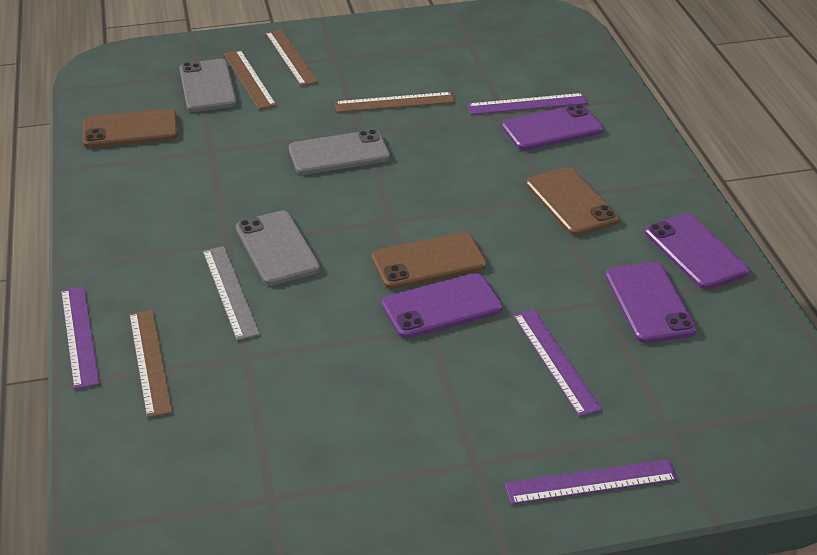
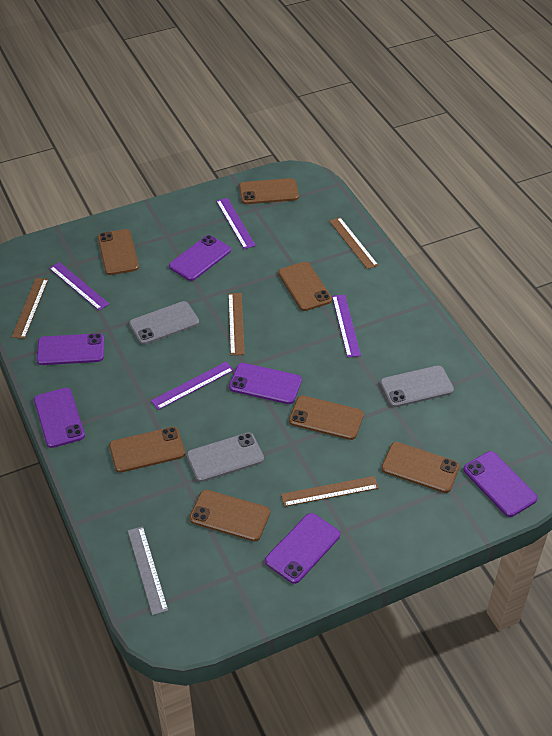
brown phone: [82,109,178,148] [372,232,487,289] [526,167,619,236] = 3 -> [98,229,139,275] [109,427,185,473] [189,490,270,541] [239,178,299,204] [278,262,332,311] [289,395,364,440] [381,442,460,493] = 7
purple phone: [382,273,503,338] [502,104,603,150] [605,262,697,343] [645,214,749,290] = 4 -> [34,388,85,448] [37,333,104,365] [169,235,231,281] [229,363,302,404] [265,513,340,584] [463,451,538,517] = 6

